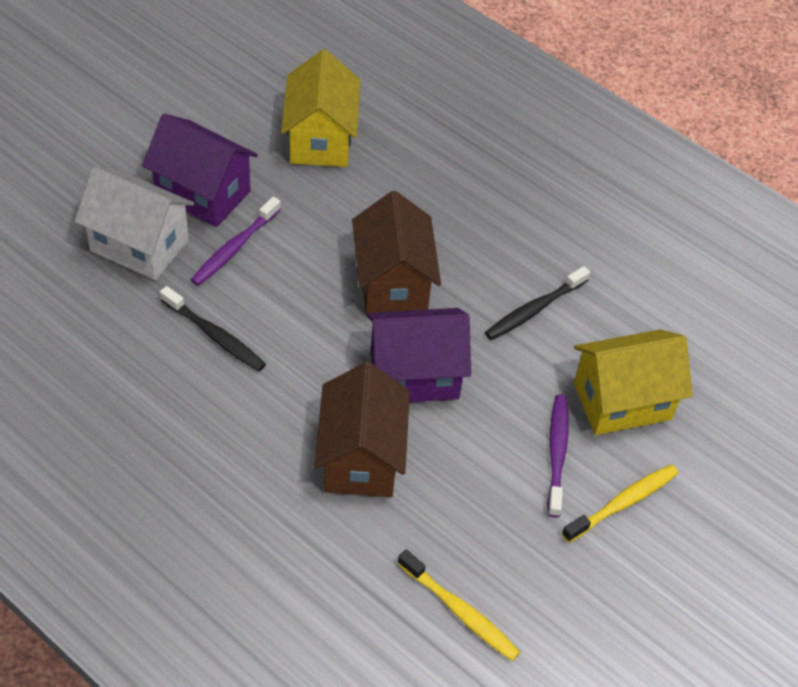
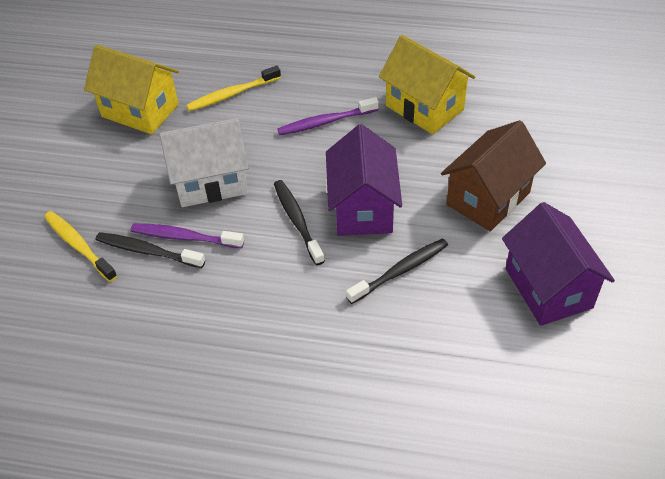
black toothbrush: [160,286,266,371] [485,266,590,340] = 2 -> [96,232,205,268] [274,180,325,265] [346,238,448,304] = 3
brown house: [314,362,410,497] [352,191,441,315] = 2 -> [441,120,546,232] = 1

